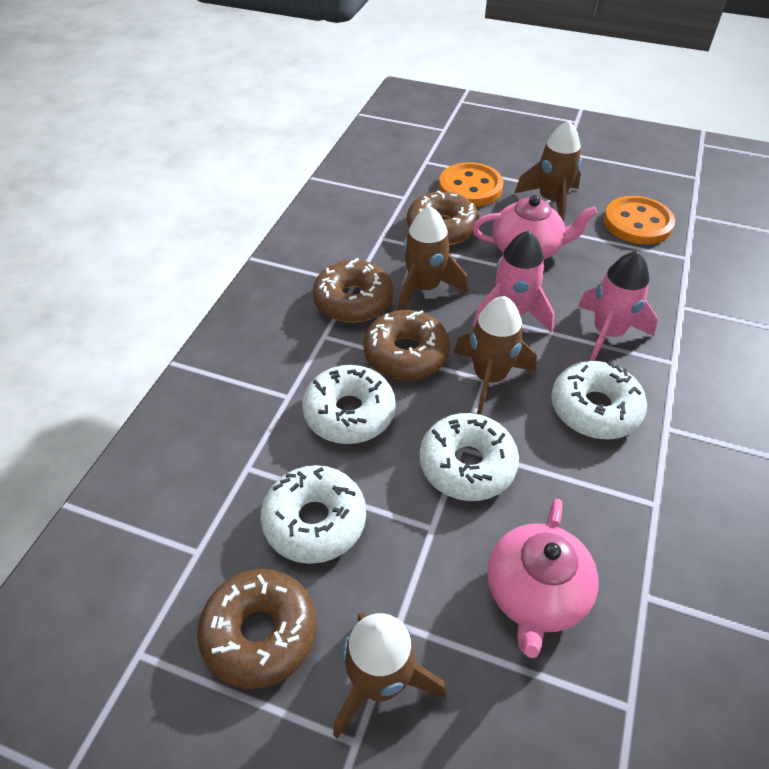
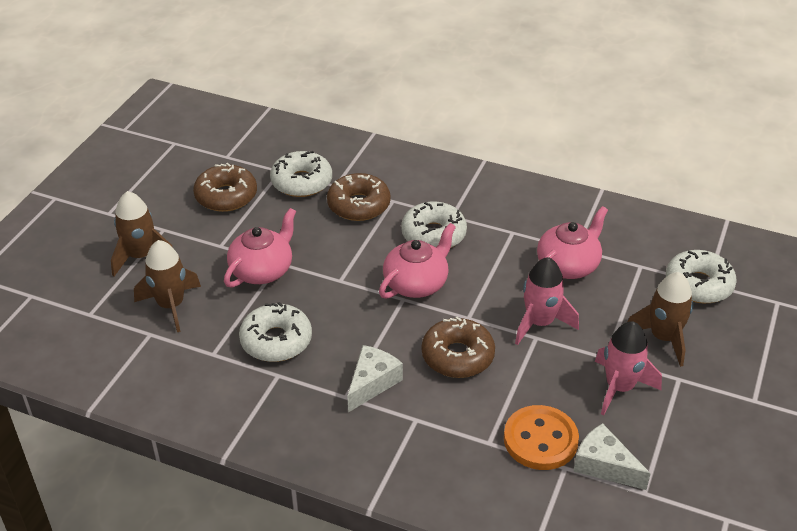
brown donut: [197,569,317,689] [313,258,393,323] [364,310,450,380] [407,191,479,245] = 4 -> [193,163,257,212] [327,173,391,221] [422,317,495,378] = 3
brown rocket: [333,612,446,739] [398,206,468,310] [454,296,537,415] [515,120,582,222] = 4 -> [111,191,173,276] [134,240,201,332] [628,272,694,367] = 3
orange button: [439,162,503,207] [604,196,675,245] = 2 -> [504,405,579,470] = 1
pink teapot: [472,195,598,260] [487,499,599,658] = 2 -> [224,208,296,288] [379,223,456,299] [537,206,608,279] = 3
white cheese: none = 0 -> [347,345,403,412] [573,423,651,490] = 2

